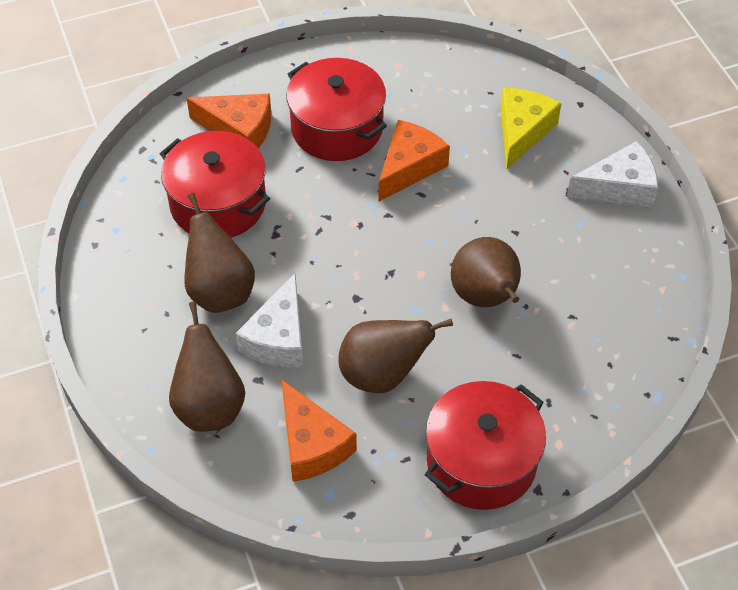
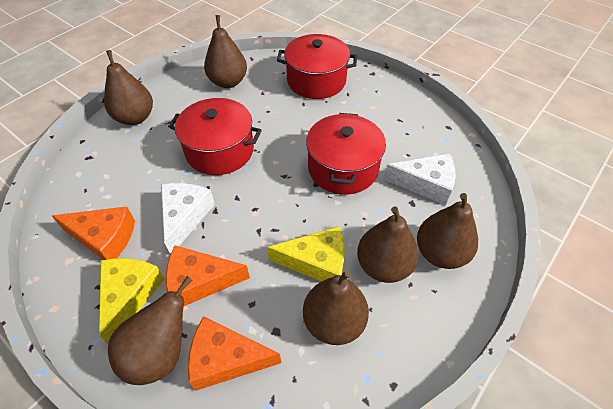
brown pear: [169,301,245,432] [184,193,255,313] [338,319,453,393] [451,237,521,307] = 4 -> [104,50,153,125] [108,276,193,385] [204,15,247,88] [303,270,369,345] [357,206,418,283] [417,193,478,269] = 6
yellow cheese: [501,88,562,170] = 1 -> [99,258,164,343] [267,226,345,282] = 2

